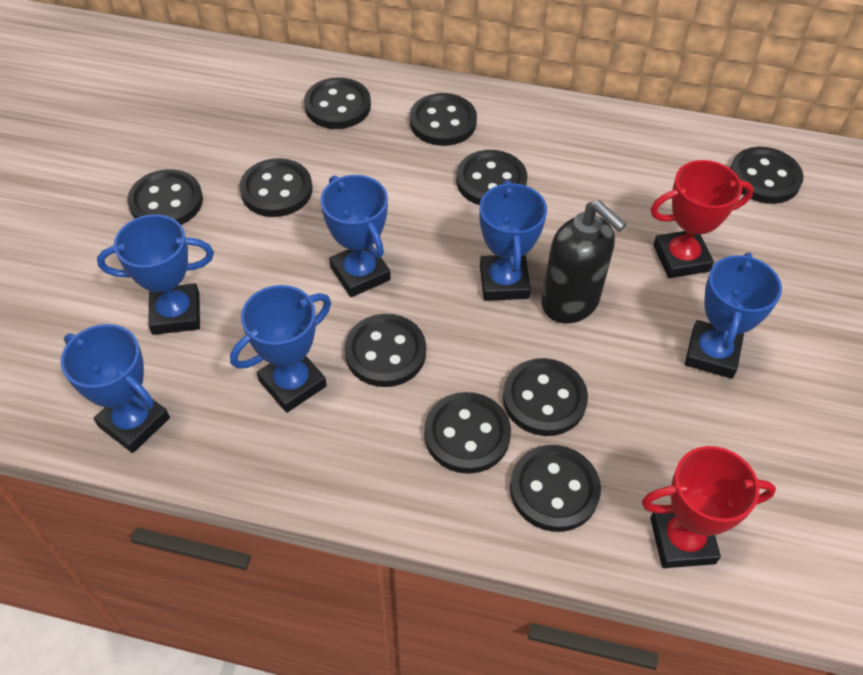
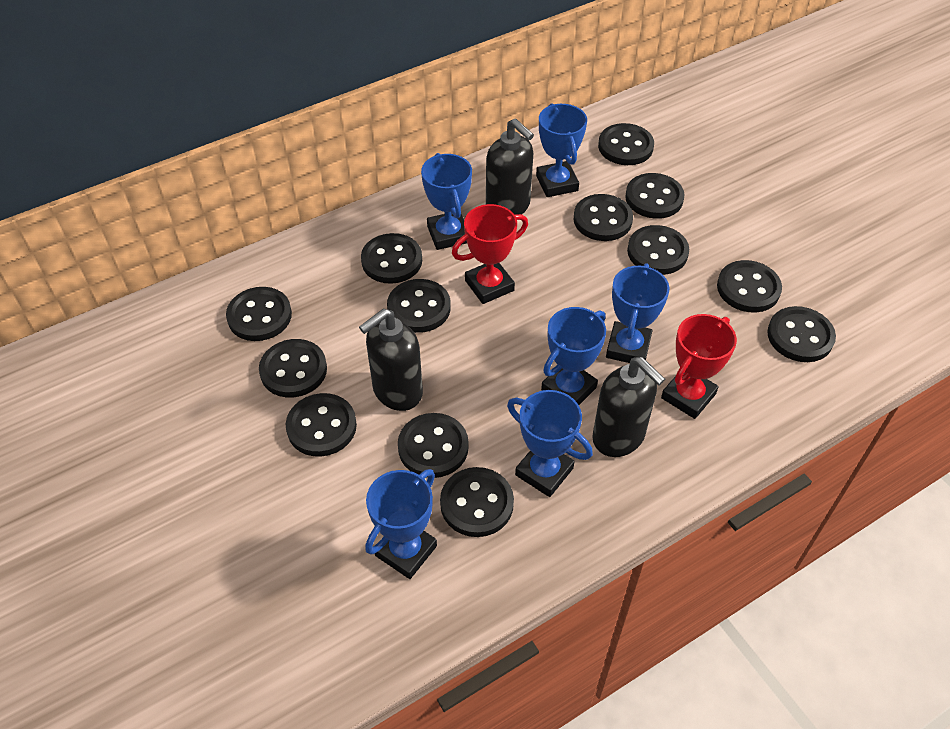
black button: [127,169,203,225] [239,158,312,217] [304,77,371,129] [344,314,426,387] [410,93,477,146] [424,392,511,474] [456,150,527,205] [503,358,588,436] [510,445,601,532] [730,147,803,204] = 10 -> [226,287,292,341] [259,339,327,398] [286,393,357,457] [361,233,422,284] [387,279,451,333] [398,413,469,478] [440,467,514,537] [574,194,633,241] [598,123,654,165] [625,173,684,219] [627,225,689,275] [717,260,782,313] [767,306,836,362] = 13
black soap dispenser: [541,200,626,324] = 1 -> [359,309,423,411] [486,118,534,214] [592,357,665,457] = 3

